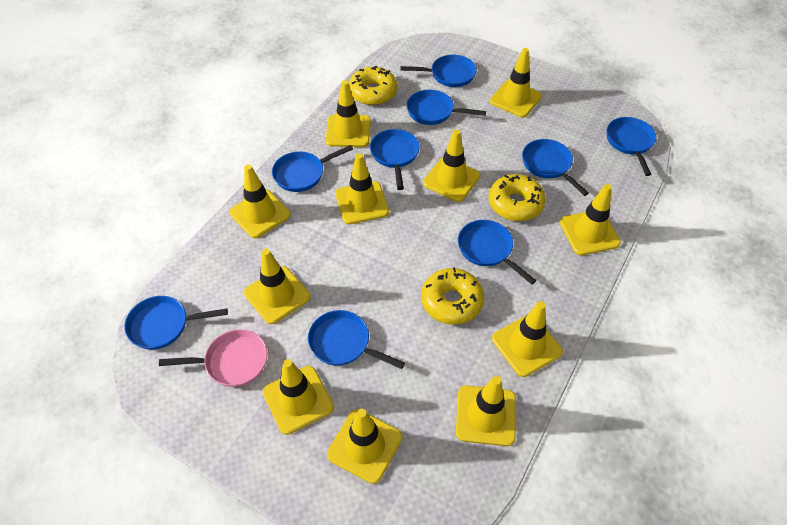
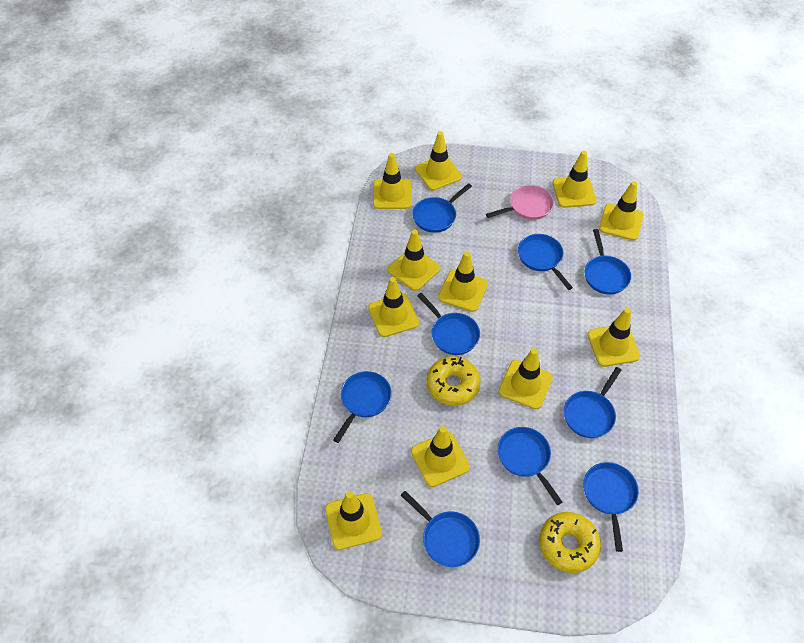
yellow donut: [348,66,397,105] [421,267,484,325] [488,174,546,221] = 3 -> [427,356,481,406] [539,512,601,573] = 2

